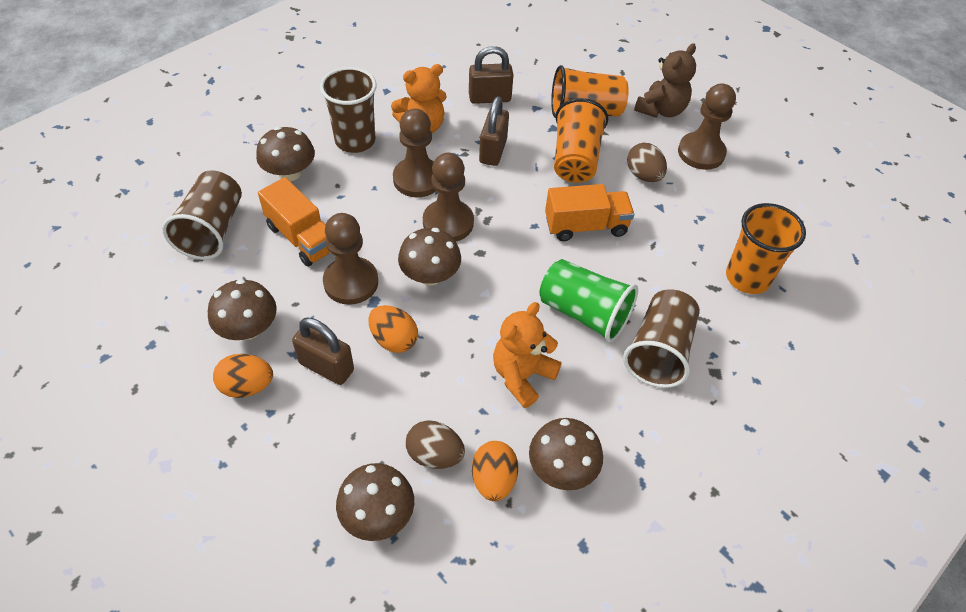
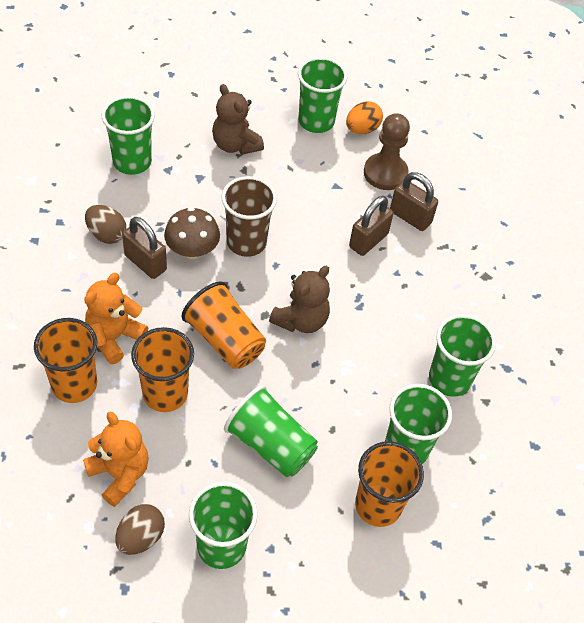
brown cup: [162,170,242,260] [320,67,377,153] [623,289,700,388] = 3 -> [222,176,277,257] = 1
brown mushroom: [208,279,277,340] [256,126,315,181] [336,463,414,541] [398,228,461,286] [529,418,603,490] = 5 -> [164,207,220,259] = 1
brown pawn: [323,213,378,305] [393,109,436,197] [423,153,474,241] [678,83,736,170] = 4 -> [364,113,410,190] = 1
brown teddy bear: [634,43,696,118] = 1 -> [212,84,264,155] [269,266,330,333] = 2
green cup: [540,259,638,343] = 1 -> [102,96,155,175] [189,482,258,569] [224,385,318,477] [298,57,347,133] [385,384,452,464] [429,314,496,397] = 6
orange cup: [551,65,629,118] [554,98,608,183] [726,203,806,294] = 3 -> [34,318,97,403] [131,327,194,412] [182,281,266,369] [355,441,424,527] = 4
orange egg: [213,354,273,398] [368,305,418,353] [472,441,518,502] = 3 -> [346,101,383,134] = 1
orange truck: [258,177,330,267] [545,184,634,241] = 2 -> none = 0

